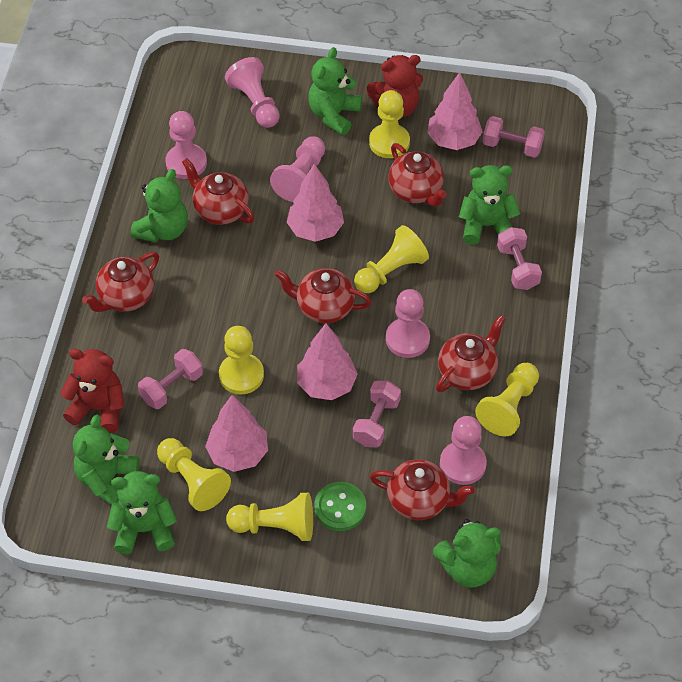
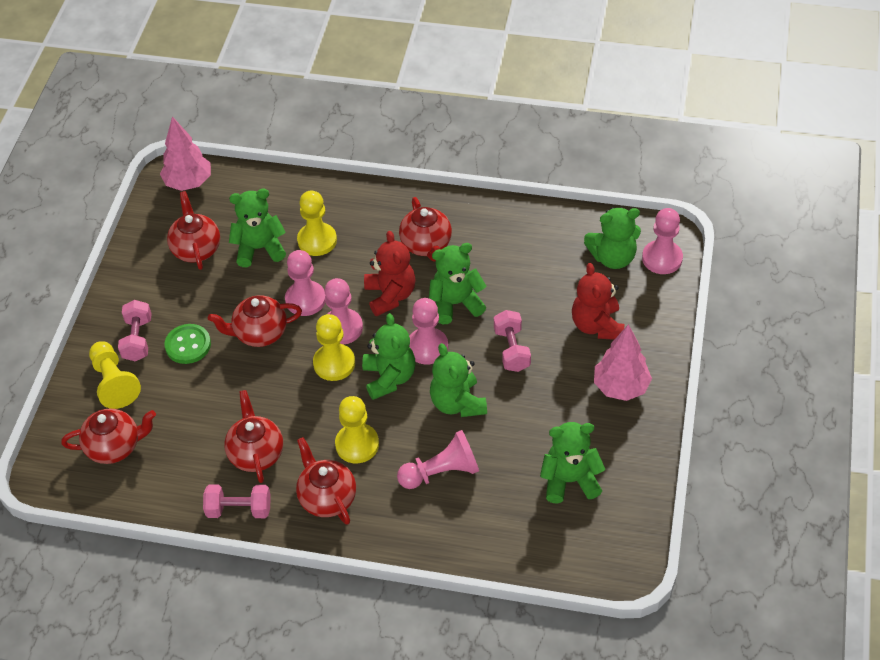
pink dumbbell: [138,349,203,409] [353,381,401,447] [483,116,545,158] [497,227,542,290] = 4 -> [118,300,152,361] [203,485,271,518] [494,310,531,372] = 3
pink tree: [205,395,268,472] [287,164,344,242] [297,323,358,400] [427,72,483,150] = 4 -> [160,116,211,191] [594,324,652,401] = 2
yellow pawn: [157,438,231,511] [219,326,264,394] [226,493,313,541] [354,225,429,293] [369,90,410,158] [475,363,539,436] = 6 -> [89,341,141,409] [297,190,337,256] [313,314,355,381] [335,396,379,463] = 4

